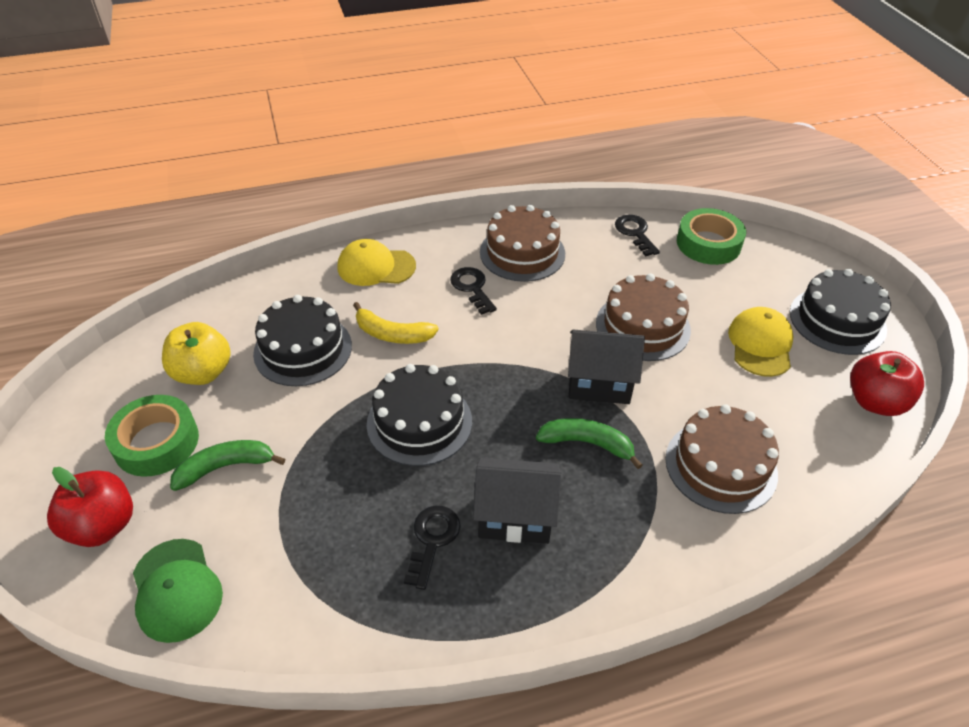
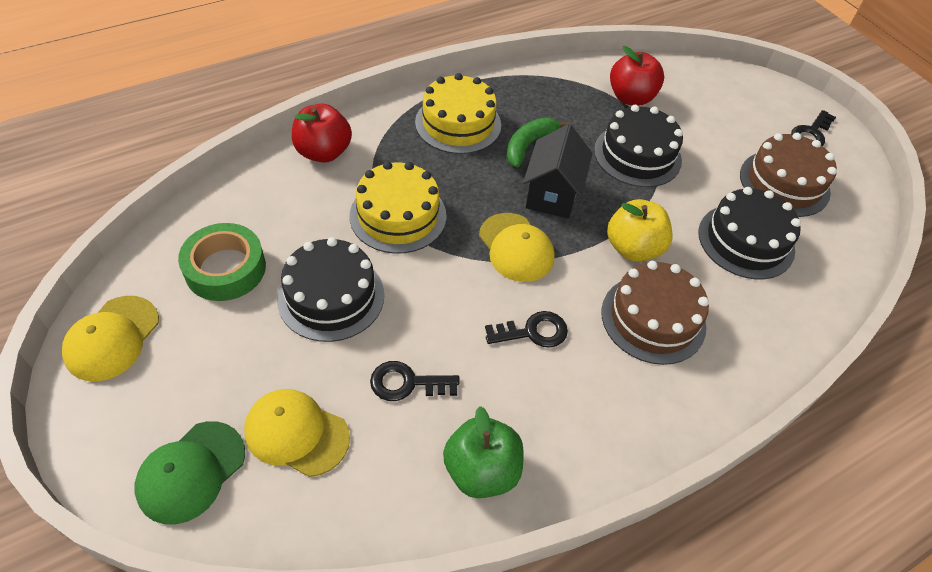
black house: [473,458,561,544] [568,329,645,404] = 2 -> [523,124,593,219] = 1
brown cake: [480,205,565,282] [596,274,691,361] [665,404,779,514] = 3 -> [601,261,709,365] [740,133,837,217] = 2
green apple: none = 0 -> [443,406,524,498] = 1
green banana: [170,440,285,491] [536,418,643,469] = 2 -> [506,118,570,168] = 1
green tape: [105,395,199,477] [677,208,746,265] = 2 -> [178,223,266,301] = 1
yellow banana: [353,302,439,344] = 1 -> none = 0
yellow cake: none = 0 -> [350,161,447,254] [415,73,501,154] = 2
yellow cap: [338,239,416,286] [728,307,793,377] = 2 -> [62,296,159,381] [244,389,350,477] [479,213,555,282] = 3

